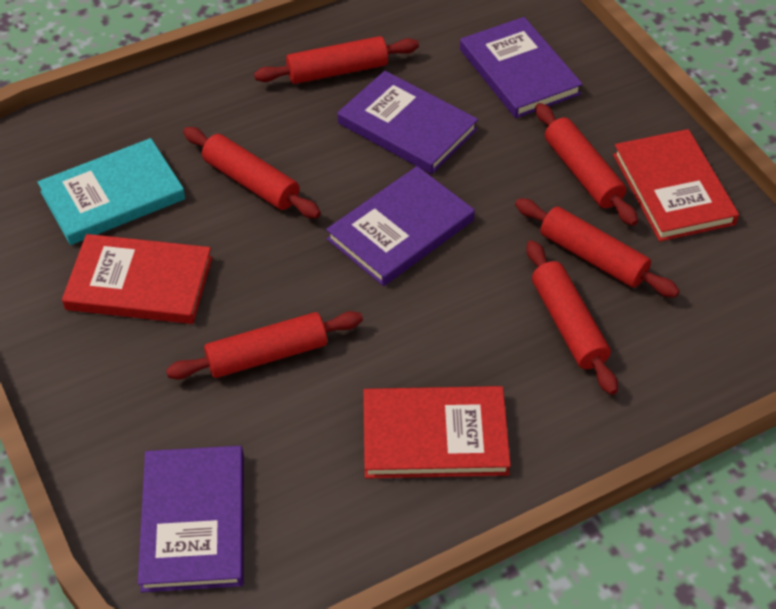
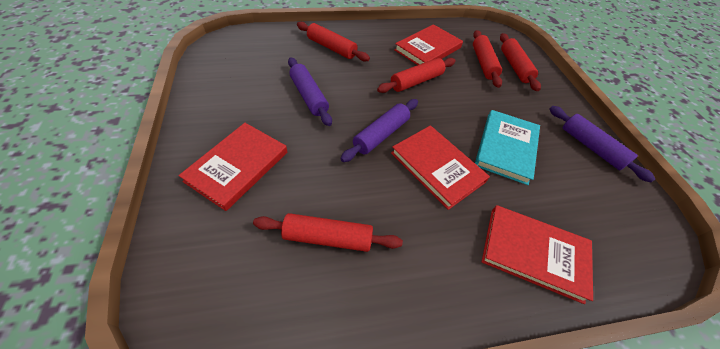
purple book: [138,446,244,592] [326,166,475,286] [338,71,478,174] [460,17,583,118] = 4 -> none = 0
purple rolling pin: none = 0 -> [288,58,332,126] [340,99,418,162] [549,106,655,183] = 3
red book: [62,234,212,324] [363,386,511,479] [613,129,739,242] = 3 -> [178,123,287,211] [391,125,490,210] [394,24,463,65] [482,205,593,304] = 4
red rolling pin: [166,311,363,380] [183,127,321,218] [254,36,419,84] [515,198,680,298] [526,240,618,395] [535,103,638,226] = 6 -> [253,213,403,252] [297,22,370,62] [377,58,456,93] [473,30,502,88] [500,33,541,91] = 5

